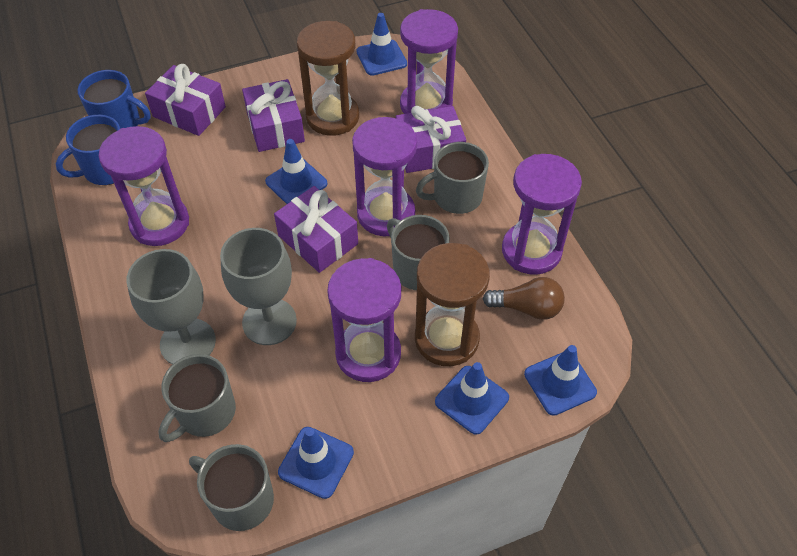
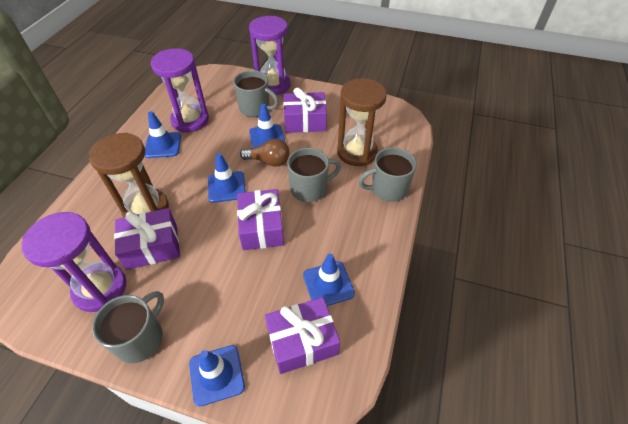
blue mug: [56,115,120,185] [77,70,151,129] = 2 -> none = 0
grey goblet: [126,249,216,365] [220,228,297,345] = 2 -> none = 0
purple hourglass: [99,126,189,246] [327,258,401,382] [352,117,417,236] [400,9,458,114] [502,154,582,275] = 5 -> [21,212,126,312] [151,48,209,133] [249,16,291,95] = 3

